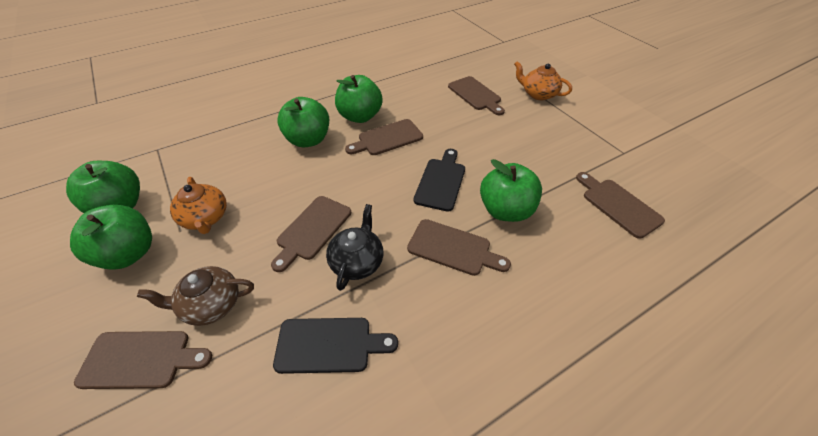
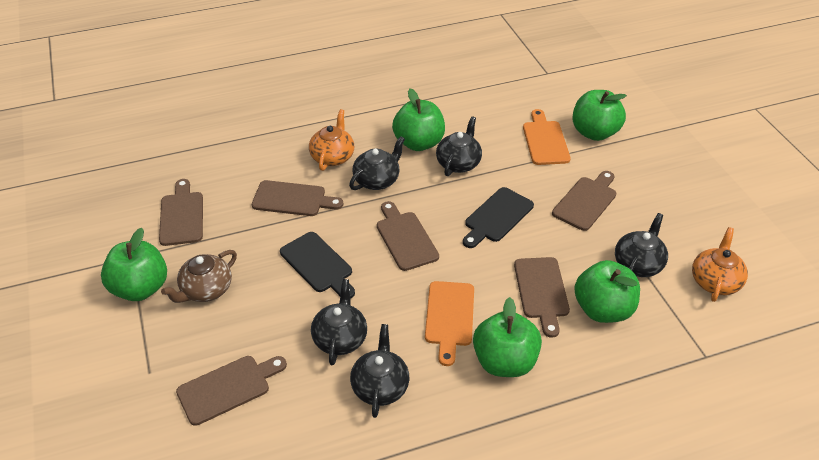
black teapot: [326,204,383,291] = 1 -> [311,279,367,366] [349,136,405,190] [350,324,409,418] [436,116,482,176] [615,213,668,277] = 5
orange cutting board: none = 0 -> [425,281,474,366] [523,109,571,165] = 2

